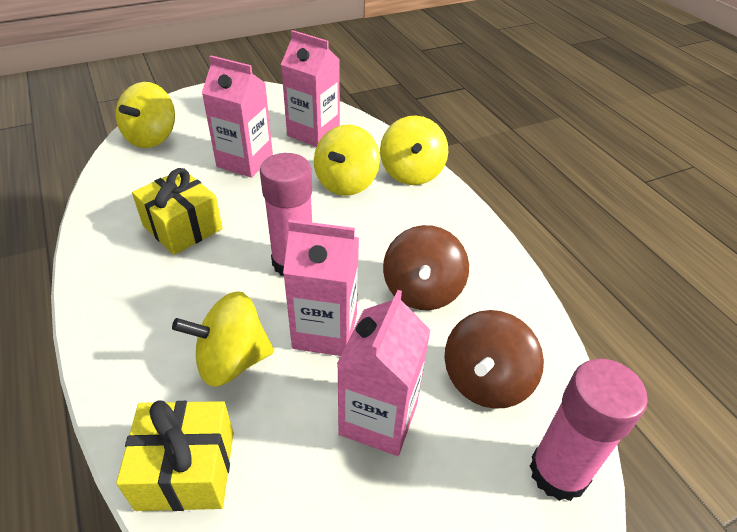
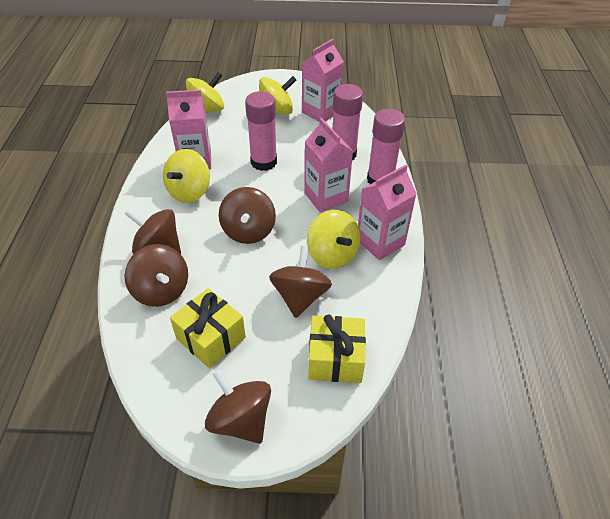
brown spinning top: [383,225,469,310] [445,310,544,409] = 2 -> [124,244,188,307] [125,209,181,254] [205,369,271,444] [219,187,276,244] [269,246,332,318] = 5
pink glue stick: [260,153,312,276] [529,359,648,501] = 2 -> [245,91,277,171] [333,84,363,160] [367,109,405,184] = 3

